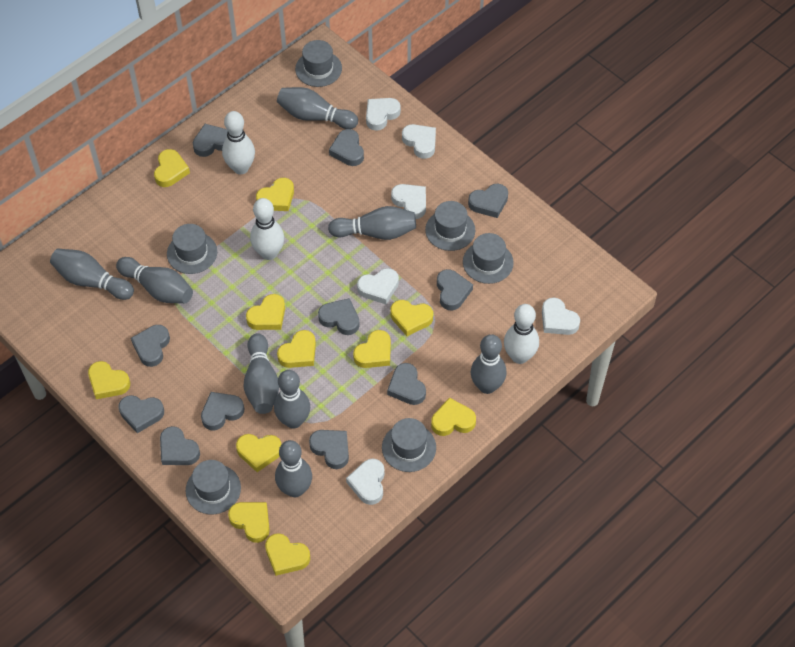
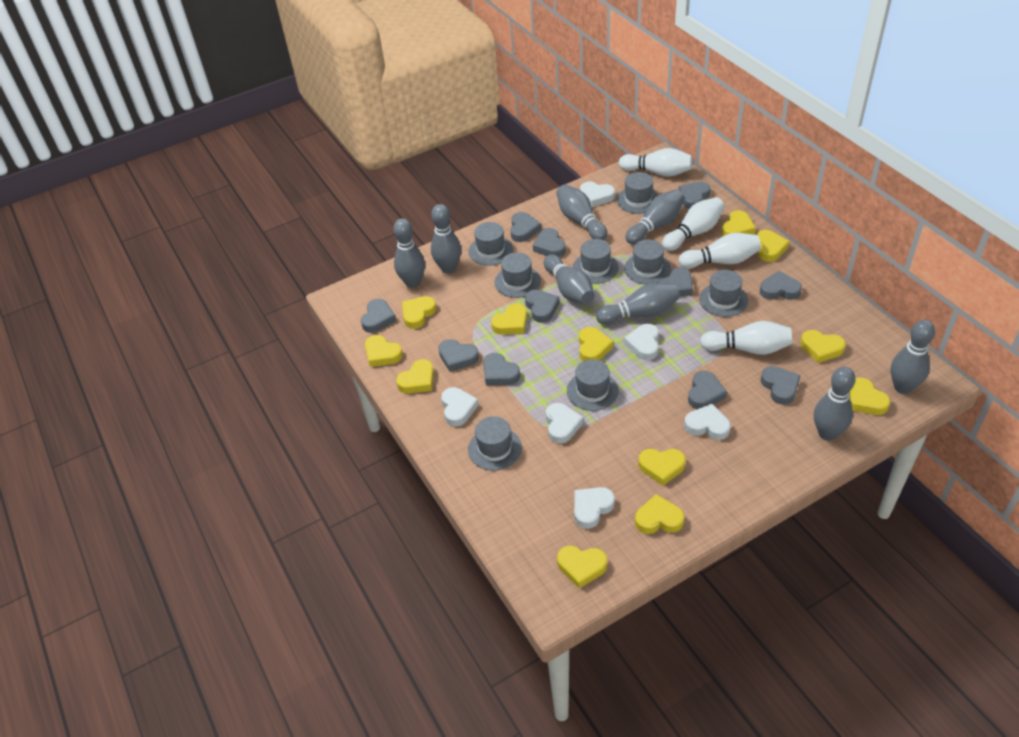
grey hat: [167,224,217,274] [186,460,241,514] [295,40,342,87] [382,418,436,472] [425,201,475,251] [463,233,514,284] = 6 -> [468,222,513,266] [468,416,522,471] [495,252,541,298] [567,359,619,411] [573,239,619,284] [617,172,658,214] [624,240,671,285] [699,270,748,317] = 8
white bowling pin: [222,111,255,174] [250,198,284,260] [504,304,539,364] = 3 -> [619,148,693,177] [662,197,725,251] [679,233,761,269] [700,321,792,355] = 4
yellow heart: [88,361,130,399] [154,149,190,187] [228,502,270,543] [236,434,282,472] [246,294,285,330] [256,178,294,211] [265,533,310,576] [277,330,316,368] [353,330,391,368] [390,300,433,336] [431,398,476,436] = 11 -> [365,335,403,367] [396,359,434,394] [402,296,436,329] [491,304,527,335] [557,546,607,588] [579,327,613,361] [635,494,684,534] [638,449,686,486] [722,210,756,236] [756,230,790,262] [801,330,846,363] [849,377,891,415] = 12

